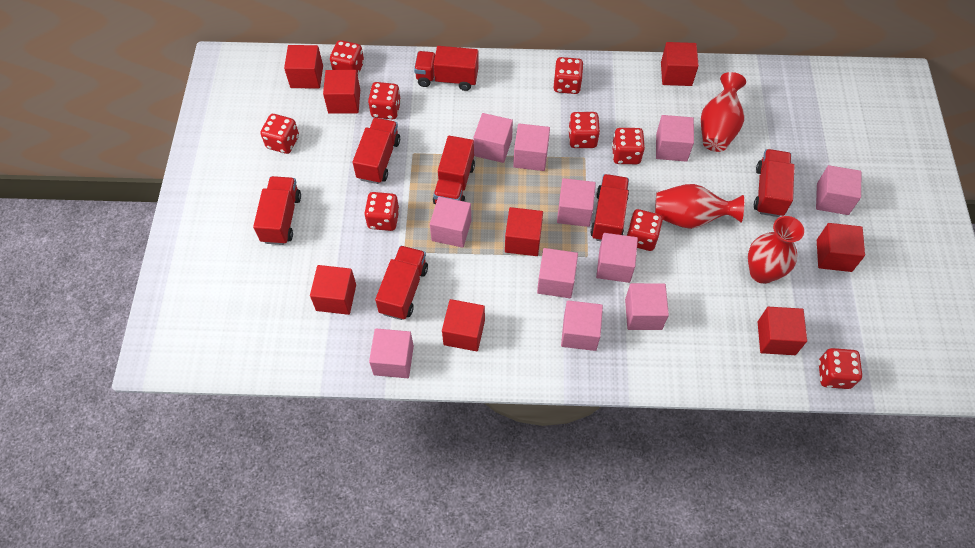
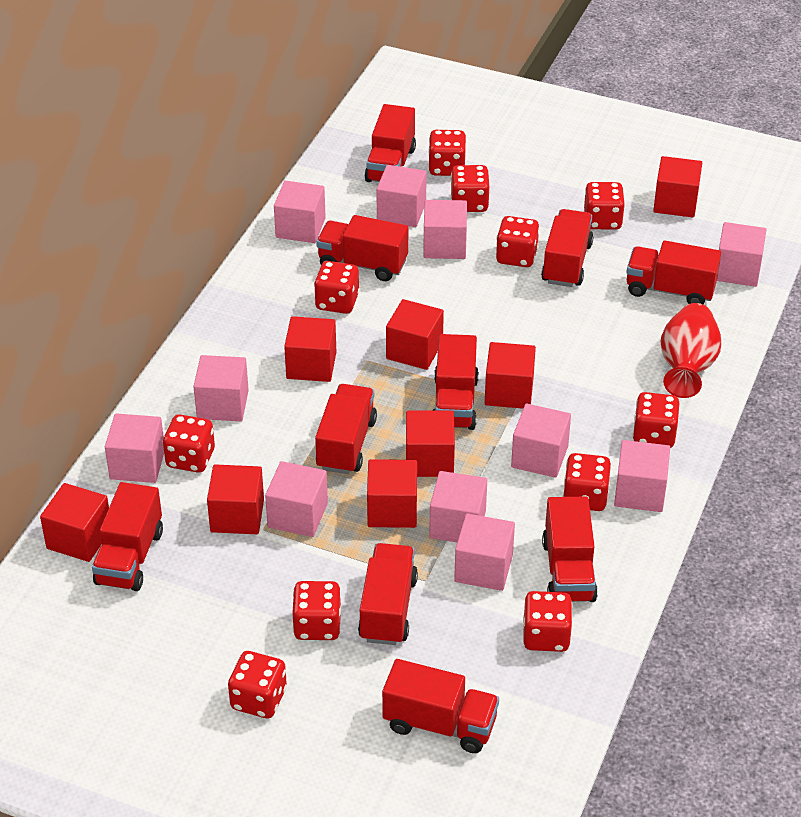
red dice: [260,114,299,154] [330,40,364,75] [364,192,400,231] [368,82,401,119] [553,57,584,94] [568,112,600,148] [612,128,645,164] [626,209,663,251] [818,348,862,389] = 9 -> [163,414,215,473] [228,651,287,718] [292,581,342,640] [314,261,360,314] [428,130,466,176] [451,165,490,212] [496,216,539,267] [523,591,573,652] [563,453,611,511] [584,182,625,230] [633,392,679,448] = 11
red truck: [253,176,301,245] [353,118,400,184] [375,246,428,320] [414,46,479,91] [433,136,475,204] [590,174,629,241] [754,149,795,217] = 7 -> [92,482,163,591] [315,384,377,474] [316,215,408,281] [358,543,418,645] [365,104,416,182] [382,659,499,753] [433,334,479,430] [541,209,594,287] [542,497,598,602] [626,241,721,304] = 10
red vase: [655,184,744,229] [701,72,746,152] [748,216,804,284] = 3 -> [661,303,721,398] = 1

